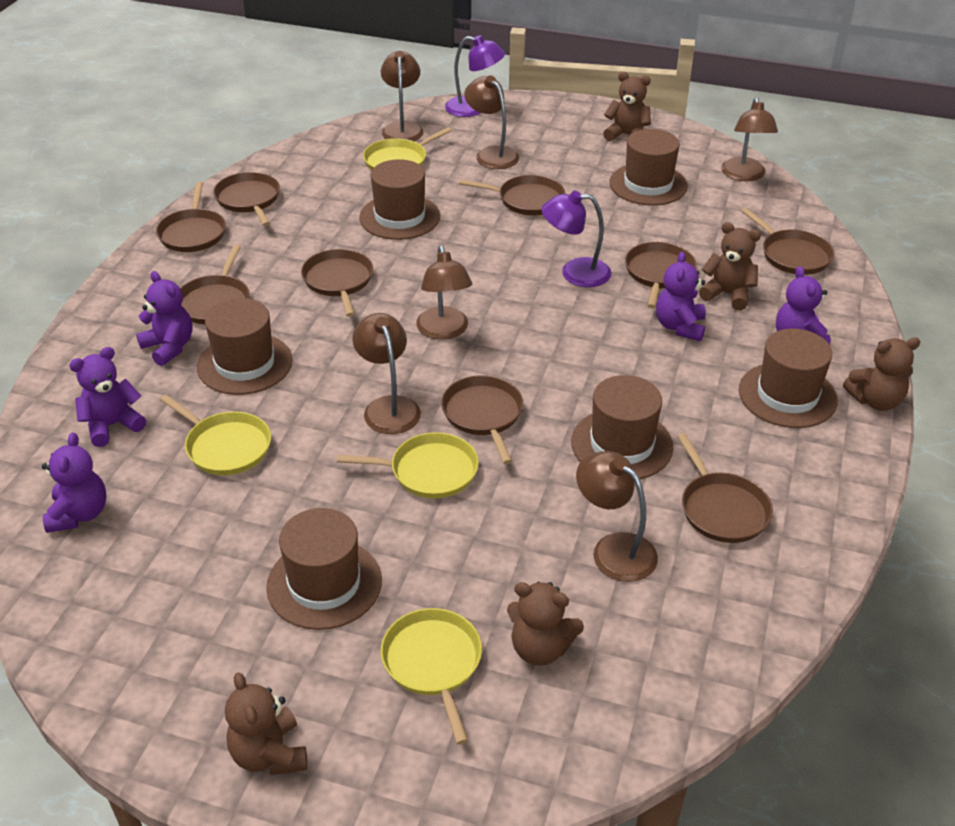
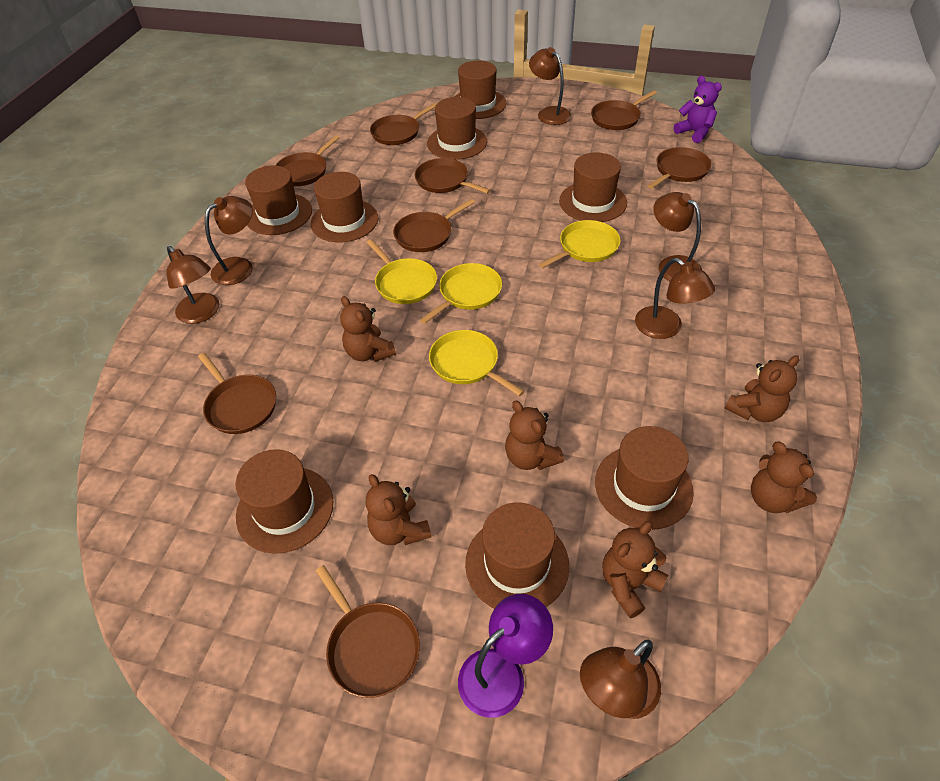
brown hat: [197,298,292,395] [266,508,382,630] [359,159,440,240] [571,375,673,479] [609,129,688,206] [739,329,838,428] = 6 -> [236,449,333,554] [245,165,312,235] [311,172,378,242] [427,97,487,160] [454,60,506,119] [465,502,569,608] [559,152,627,222] [595,426,694,530] = 8
brown pan: [156,182,226,252] [180,245,249,324] [213,172,280,226] [301,249,373,317] [441,375,523,464] [459,175,565,215] [625,242,697,308] [677,433,773,543] [742,208,834,275] = 9 -> [198,353,276,434] [275,135,340,186] [316,565,420,698] [370,103,437,145] [393,199,475,252] [415,158,491,194] [591,90,657,130] [648,147,712,189] = 8
brown teddy bear: [225,672,307,775] [507,582,584,666] [603,72,651,141] [699,222,761,311] [843,337,920,411] = 5 -> [340,296,396,362] [366,474,432,545] [505,401,564,470] [602,521,668,618] [724,355,799,422] [751,442,817,513] = 6
purple lamp: [445,35,505,117] [541,191,611,287] = 2 -> [458,594,553,718] = 1
purple teddy bear: [42,433,106,533] [69,347,146,447] [136,271,193,366] [656,252,706,341] [776,266,830,345] = 5 -> [674,76,722,143] = 1

